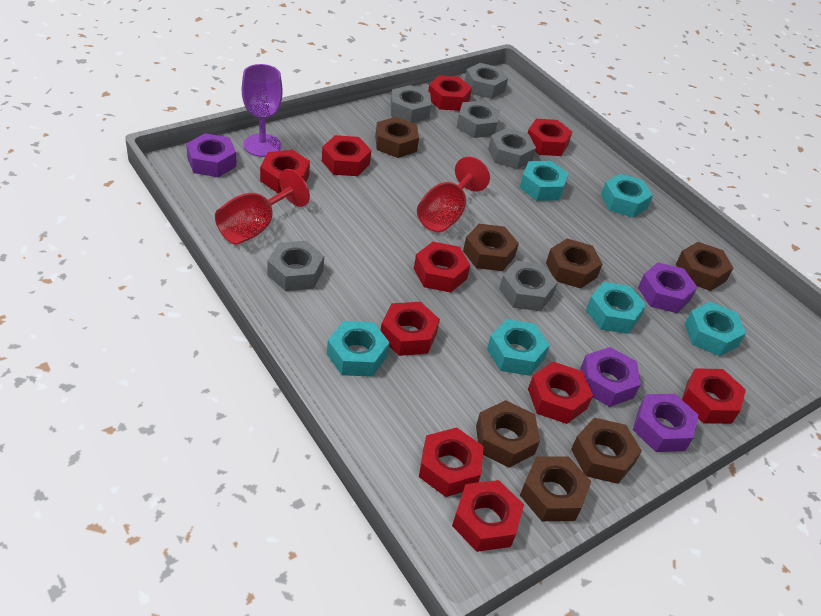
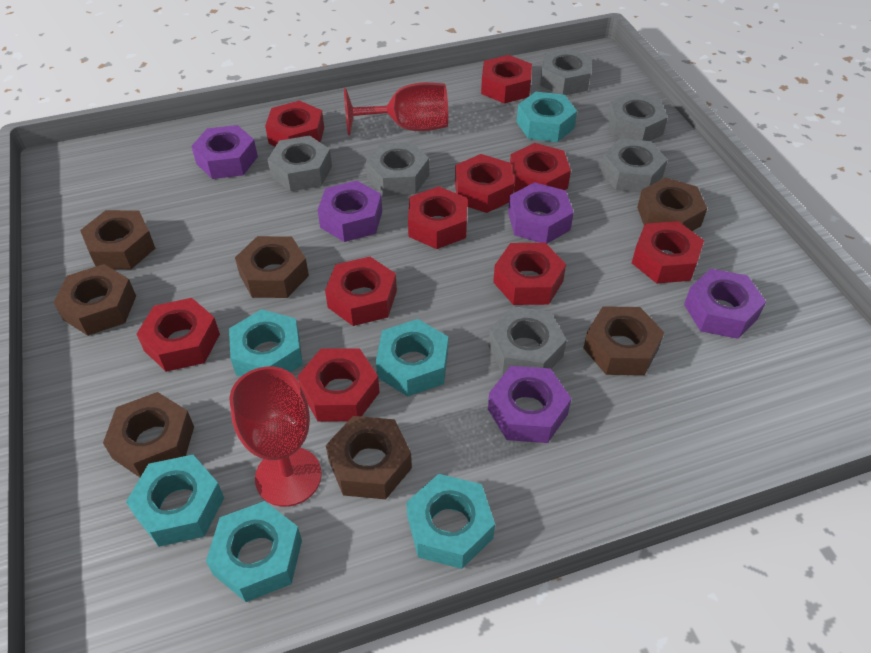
purple goblet: [242,64,282,157] = 1 -> none = 0
purple nut: [186,133,237,177] [580,347,641,407] [633,394,699,452] [638,262,697,313] = 4 -> [191,125,258,179] [318,180,382,242] [488,366,572,443] [508,182,574,244] [684,269,766,339] = 5

